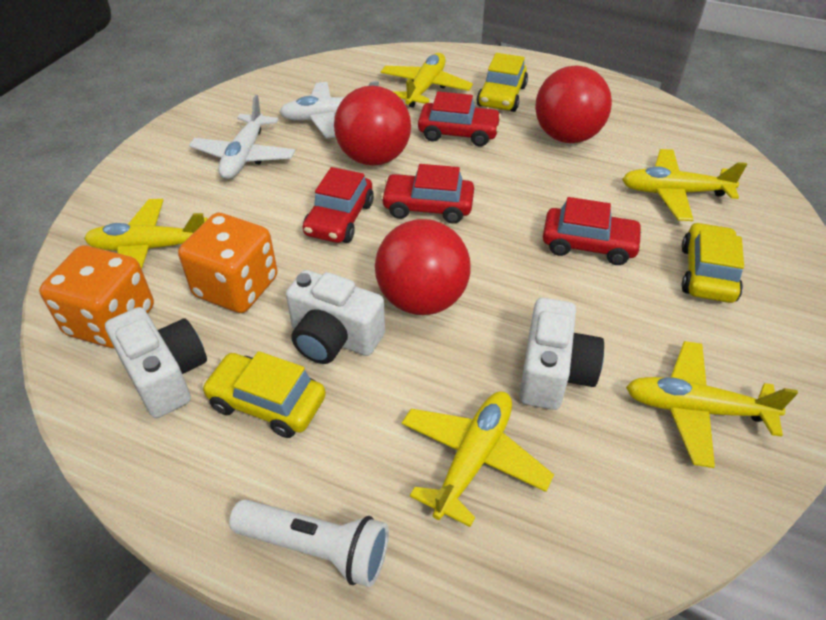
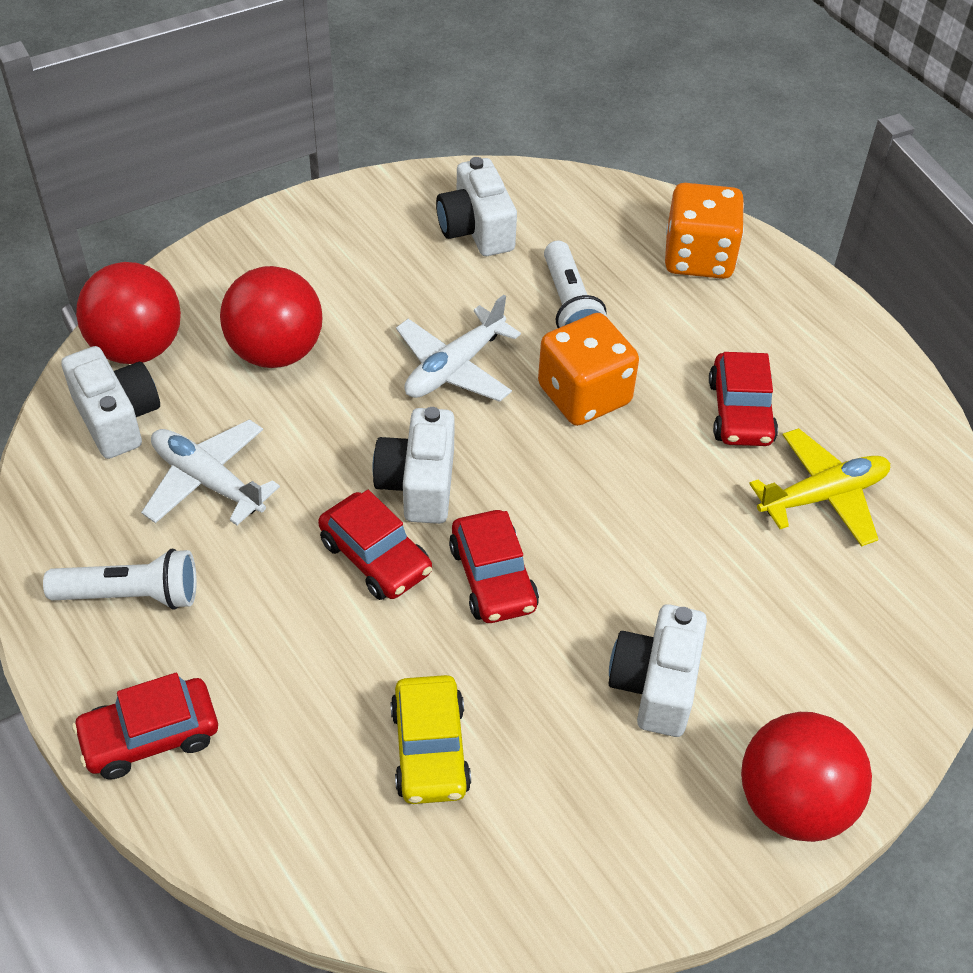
white camera: [105,307,207,418] [286,270,385,364] [519,298,604,410] = 3 -> [61,346,160,459] [372,407,455,524] [436,157,517,256] [608,604,707,737] = 4
white flashlight: [229,499,389,587] = 1 -> [43,549,197,610] [544,241,608,328] = 2
yellow car: [202,351,326,438] [477,53,528,112] [682,222,744,303] = 3 -> [390,675,471,804] = 1
yellow plane: [84,199,208,269] [380,53,473,108] [402,392,554,527] [622,149,747,221] [626,341,798,468] = 5 -> [749,428,890,547] = 1

